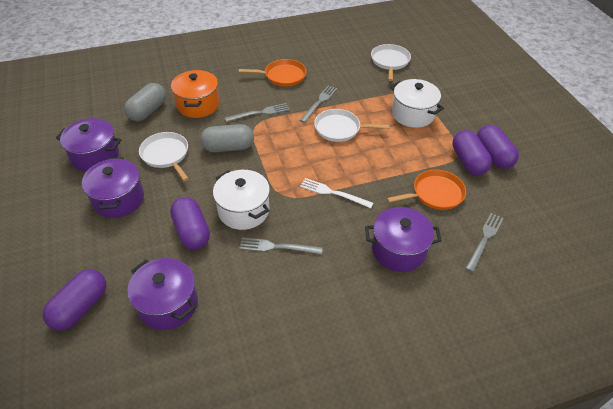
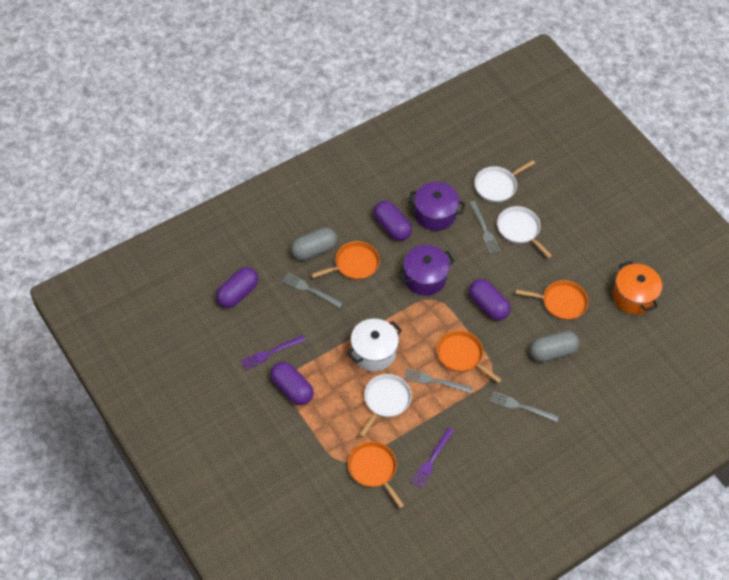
orange pan: [239,59,306,86] [387,170,466,210] = 2 -> [311,241,380,280] [348,441,405,509] [437,330,502,383] [516,280,588,320] = 4
purple fork: none = 0 -> [241,335,305,370] [411,428,454,488] = 2
purple pot: [56,118,121,172] [82,157,144,218] [127,258,198,330] [365,207,442,272] = 4 -> [398,245,455,296] [408,182,465,231] = 2
white fork: [300,178,373,208] = 1 -> none = 0
white pot: [213,170,270,230] [390,79,444,128] = 2 -> [347,319,402,371] = 1

